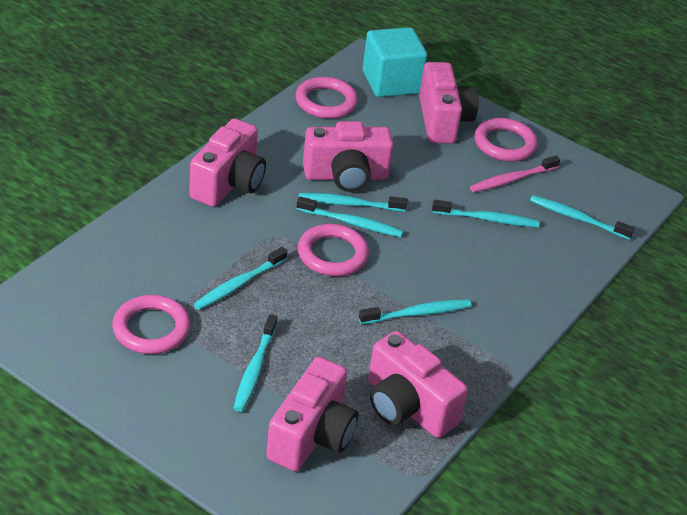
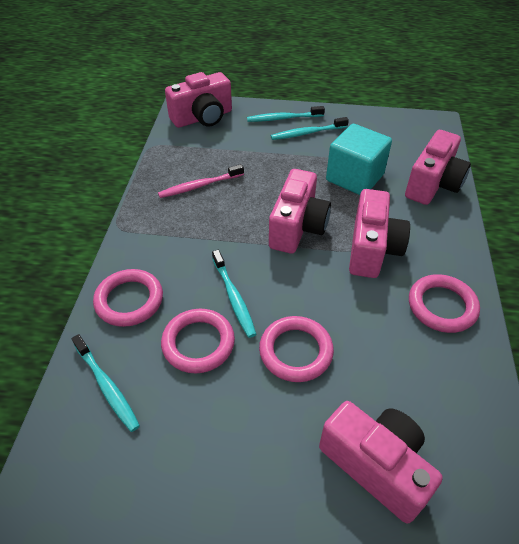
turquoise toothbrush: [194,247,287,310] [233,314,278,412] [297,197,404,237] [299,193,408,212] [359,299,472,324] [432,200,540,228] [530,195,635,240] = 7 -> [71,334,140,432] [212,250,257,338] [247,106,325,122] [271,117,349,140] = 4

